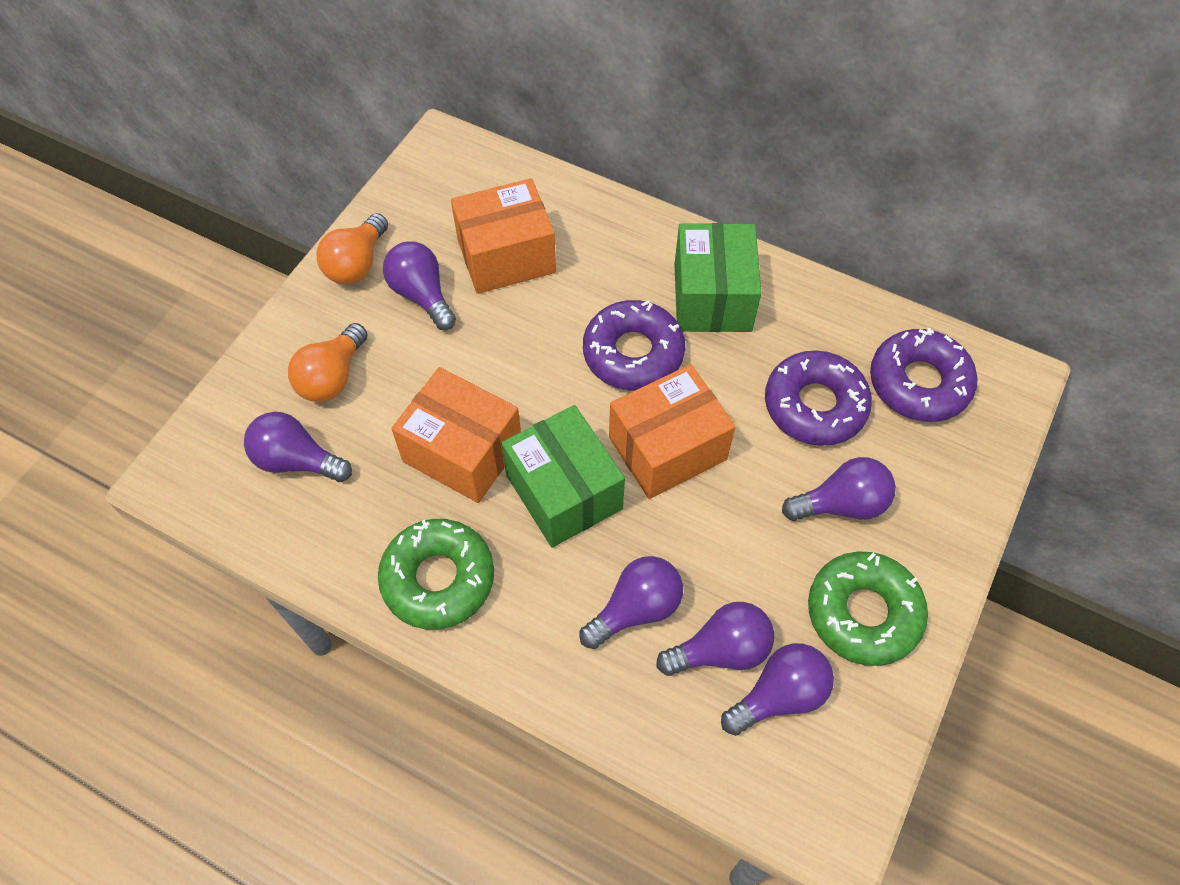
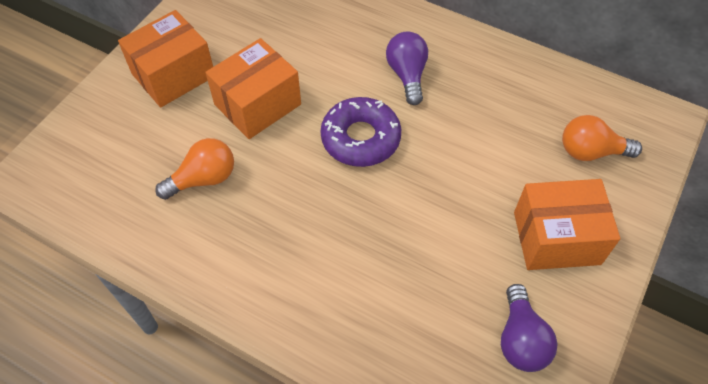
green box: [501,405,625,548] [674,223,761,332] = 2 -> none = 0
green donut: [378,519,494,630] [808,552,928,666] = 2 -> none = 0
purple donut: [583,300,685,390] [765,350,872,446] [870,328,977,422] = 3 -> [321,97,401,167] = 1
purple light bulb: [244,412,352,482] [383,241,456,330] [579,556,683,649] [657,602,774,676] [721,643,834,736] [782,457,896,521] = 6 -> [386,31,428,105] [501,284,558,372] = 2

